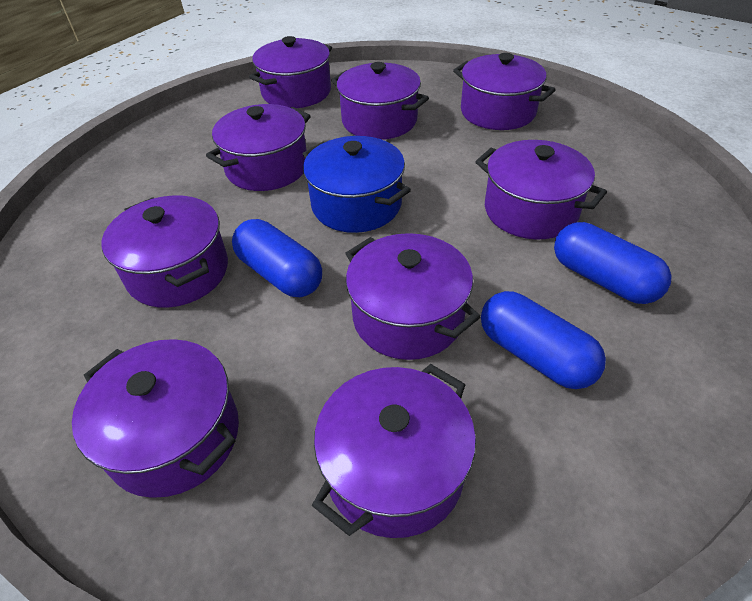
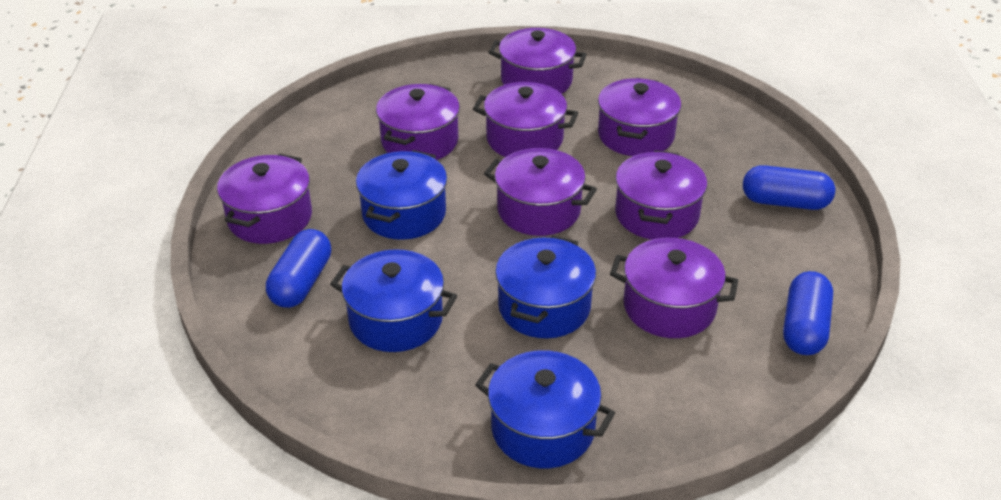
blue pot: [303,136,411,233] = 1 -> [330,249,457,352] [356,150,447,240] [475,350,615,468] [495,235,596,338] = 4
purple pot: [72,339,239,498] [101,196,228,308] [206,104,311,191] [249,36,332,108] [312,364,476,538] [331,62,429,140] [345,233,480,360] [453,53,555,130] [475,140,607,240] = 9 -> [217,153,312,244] [376,84,460,160] [473,82,578,157] [484,148,597,236] [488,28,587,94] [598,78,681,156] [610,238,738,338] [615,150,707,240] = 8

